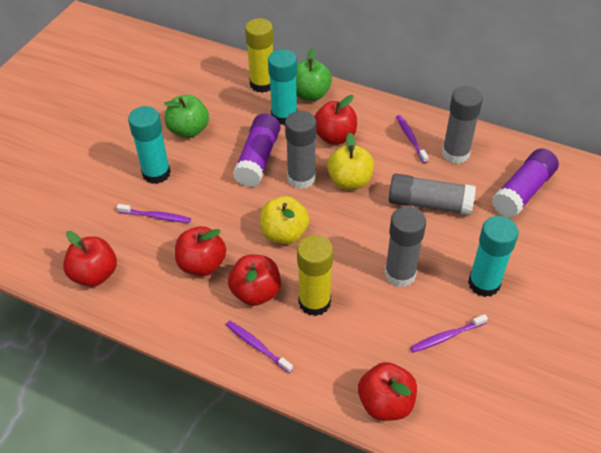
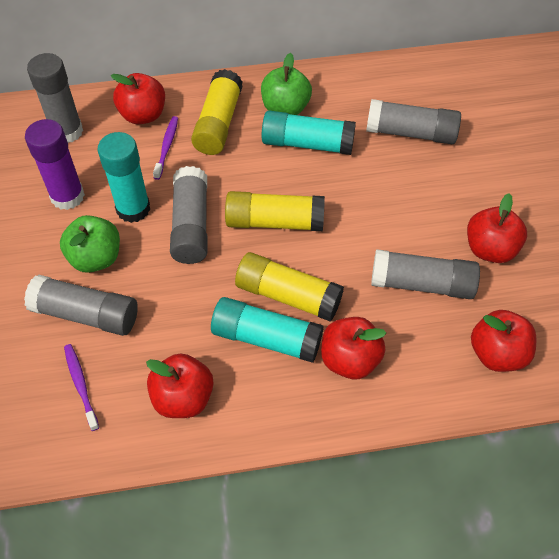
grey glue stick: [285,111,317,189] [385,206,426,287] [389,174,476,215] [442,86,483,164] = 4 -> [24,274,138,336] [27,53,83,143] [170,166,208,264] [366,99,461,144] [371,249,480,299] = 5
purple glue stick: [233,114,281,187] [492,149,559,218] = 2 -> [25,119,85,210] = 1
purple toothbrush: [117,204,191,223] [226,321,293,373] [396,115,429,163] [410,314,488,353] = 4 -> [64,344,99,431] [153,116,178,180] = 2
yellow apple: [260,196,309,244] [327,133,374,190] = 2 -> none = 0
yellow glue stick: [245,18,273,93] [297,235,333,316] = 2 -> [191,69,243,155] [225,191,325,231] [235,252,344,322] = 3

